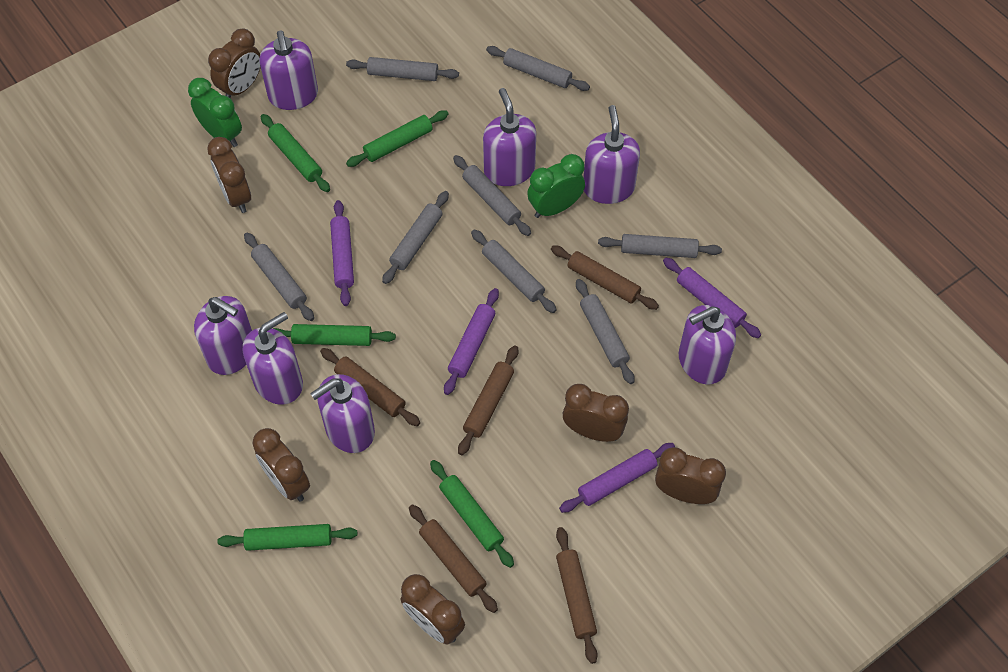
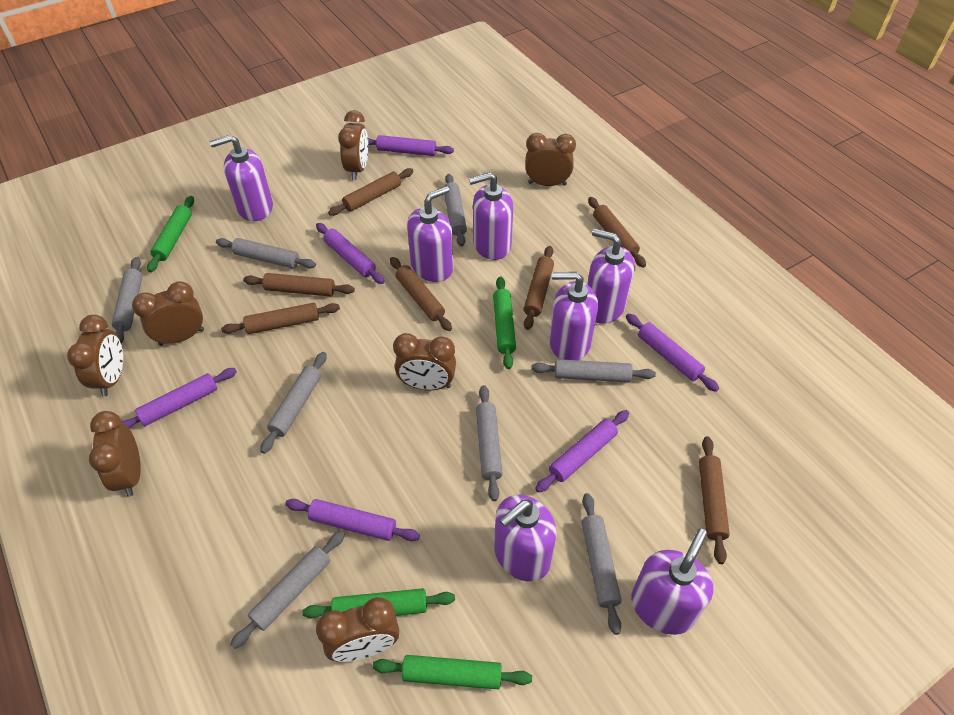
brown clock: [207,137,251,213] [208,29,261,98] [252,428,310,502] [401,574,465,645] [563,384,629,442] [655,447,726,504] = 6 -> [67,315,123,397] [89,411,141,497] [132,281,204,346] [316,597,399,662] [338,110,368,180] [393,333,456,390] [525,133,576,186] = 7
brown rolling pin: [320,348,420,426] [409,504,498,613] [458,345,518,455] [551,245,659,310] [556,527,598,664] = 5 -> [221,303,340,334] [243,273,355,297] [328,168,414,216] [390,257,452,331] [523,246,554,330] [588,197,646,268] [699,436,730,564] = 7
green clock: [188,78,242,147] [527,154,585,218] = 2 -> none = 0
green rolling pin: [217,524,358,551] [260,114,330,192] [273,324,396,346] [346,110,448,167] [430,460,514,568] = 5 -> [147,196,194,272] [303,588,455,618] [372,655,532,689] [493,276,516,369] = 4
purple rolling pin: [330,200,354,306] [444,288,499,395] [559,443,675,513] [663,258,761,338] = 4 -> [121,368,237,428] [285,499,420,541] [316,223,385,284] [368,135,454,156] [535,410,629,493] [626,314,719,392] = 6

